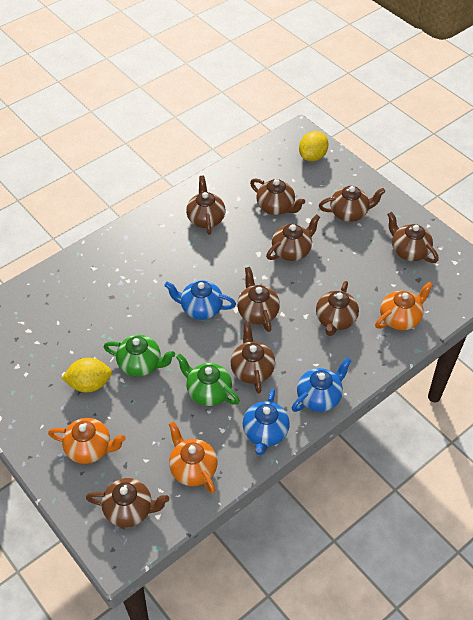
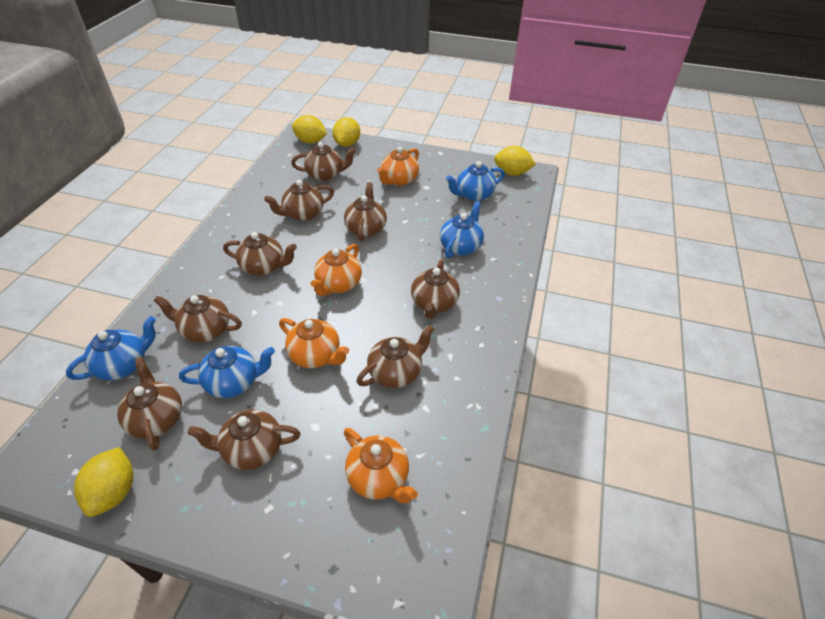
blue teapot: [164,280,236,320] [243,389,290,455] [292,357,352,412] = 3 -> [66,316,156,380] [179,346,275,398] [440,201,484,258] [446,161,505,201] = 4
green teapot: [104,335,175,377] [176,354,240,406] = 2 -> none = 0
orange teapot: [48,418,126,464] [169,421,217,493] [375,281,433,330] = 3 -> [279,318,349,368] [311,244,362,296] [344,428,418,503] [377,147,419,186] = 4
yellow lemon: [61,358,112,392] [299,131,329,161] = 2 -> [74,447,133,517] [292,115,327,144] [333,117,360,147] [494,146,536,176] = 4

